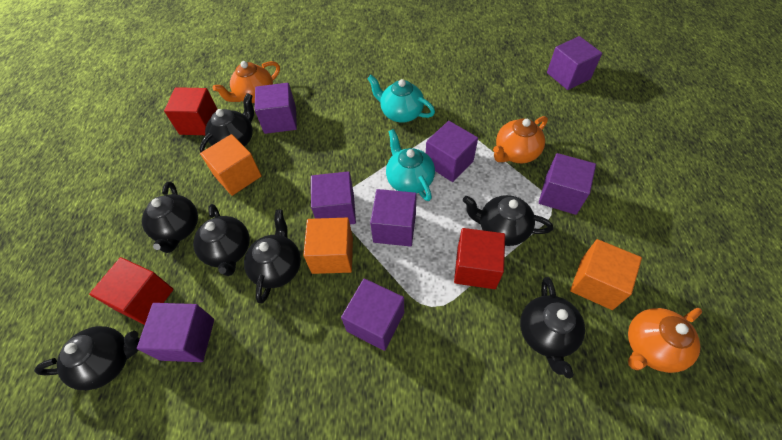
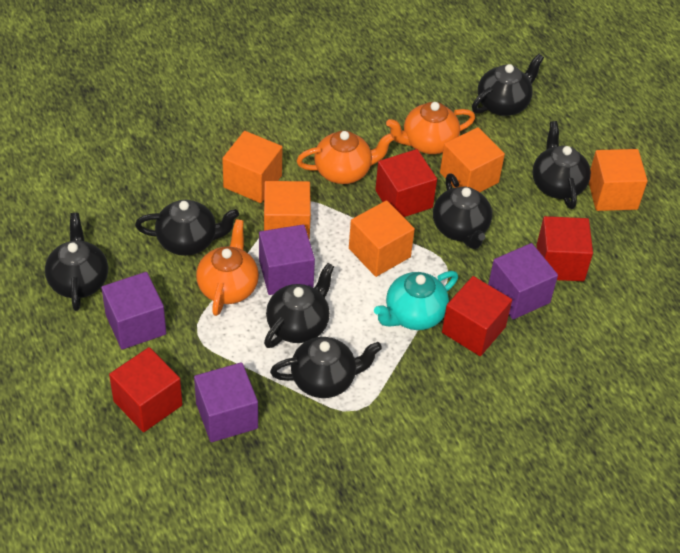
orange cube: [200,134,262,196] [303,218,353,274] [570,239,642,310] = 3 -> [222,131,283,203] [264,181,311,241] [349,200,415,277] [440,127,505,192] [589,149,648,211] = 5
purple cube: [137,303,214,362] [254,83,297,134] [311,171,356,225] [341,279,404,351] [370,189,417,247] [426,121,478,182] [539,153,596,215] [547,36,602,90] = 8 -> [101,272,166,350] [194,362,258,442] [259,224,315,295] [488,243,558,319] = 4
red cube: [89,257,174,325] [164,87,217,135] [454,228,505,289] = 3 -> [109,347,183,432] [375,149,437,217] [442,276,512,356] [537,216,593,281] = 4
turquoise teapot: [367,75,435,123] [386,129,435,201] = 2 -> [374,271,458,330] = 1

